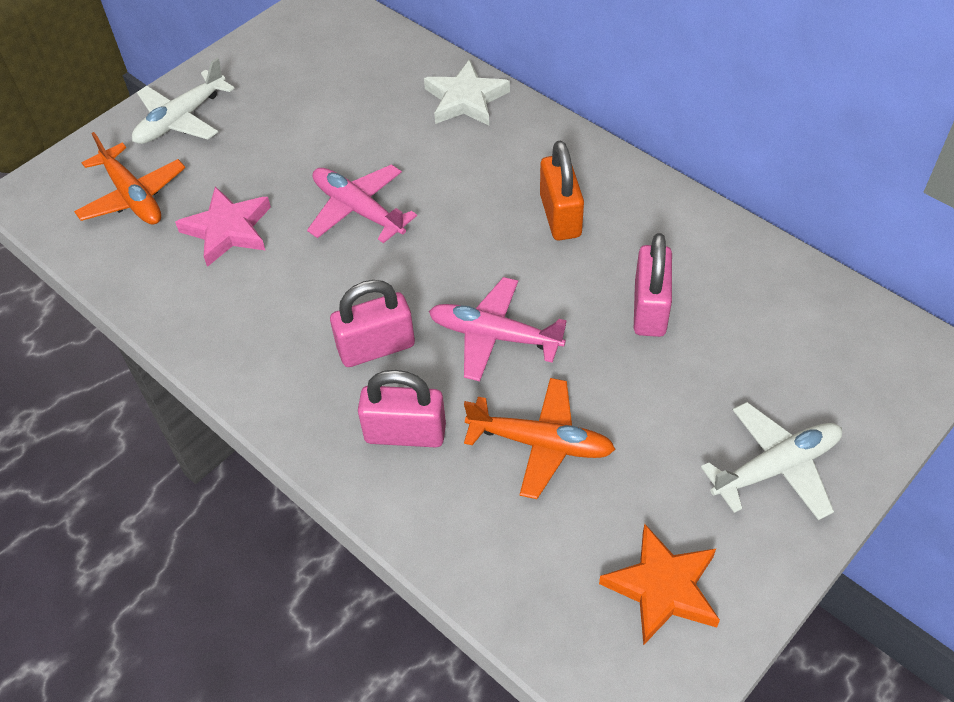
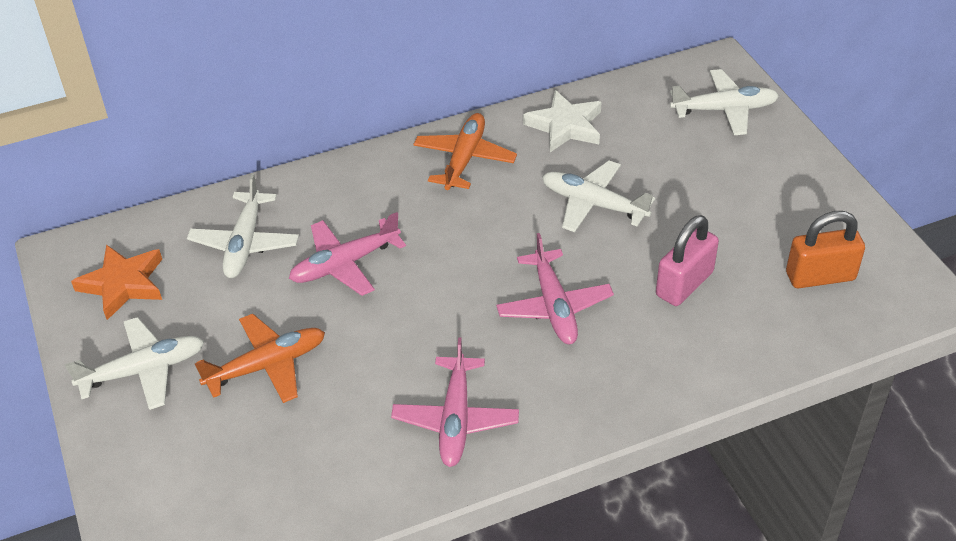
pink padlock: [330,280,415,367] [358,370,446,447] [634,233,672,337] = 3 -> [656,215,719,306] = 1
pink plane: [307,164,417,243] [429,277,567,381] = 2 -> [289,212,406,296] [391,337,519,467] [496,233,614,344] = 3
pink star: [175,186,271,267] = 1 -> none = 0
white plane: [132,58,235,144] [701,402,842,520] = 2 -> [65,317,204,410] [187,174,299,278] [542,161,655,232] [670,69,779,135] = 4

